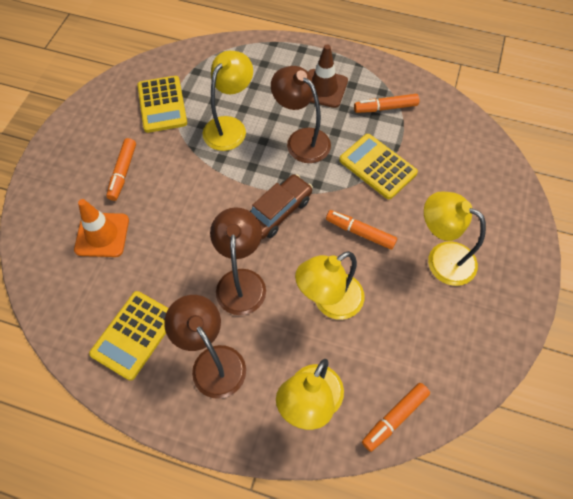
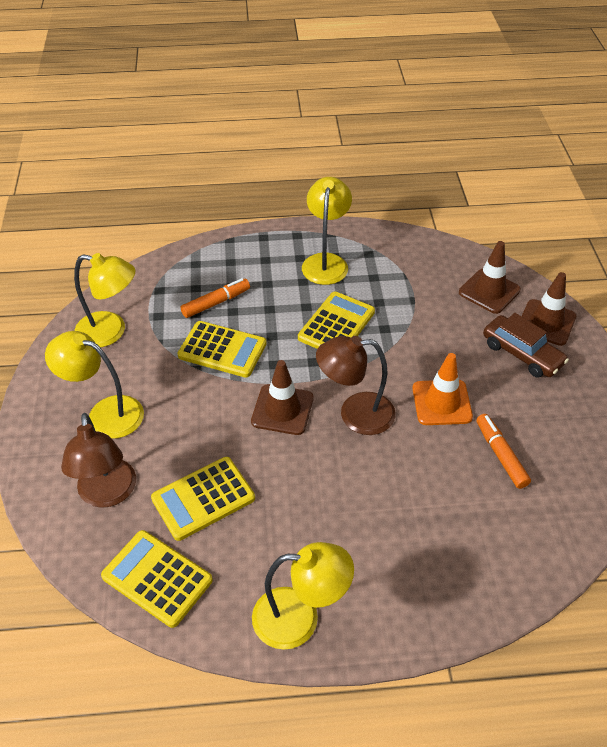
brown lamp: [164,295,246,399] [210,207,266,315] [271,66,331,163] = 3 -> [61,413,136,508] [316,336,396,435] = 2
brown traffic cone: [308,44,348,108] = 1 -> [251,360,313,435] [459,241,521,314] [522,272,576,346] = 3
orange marker: [106,138,136,201] [326,210,397,250] [354,94,419,113] [362,383,430,452] = 4 -> [181,278,250,318] [476,414,531,489] = 2
yellow calculator: [89,291,169,381] [137,76,187,133] [339,134,418,199] = 3 -> [101,530,213,628] [151,457,255,541] [178,321,267,378] [298,292,375,349] = 4

